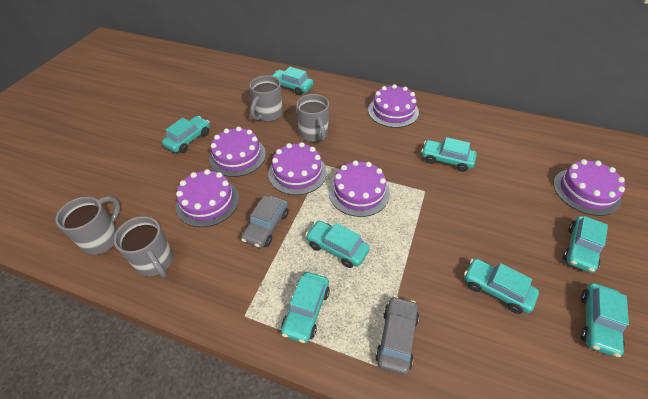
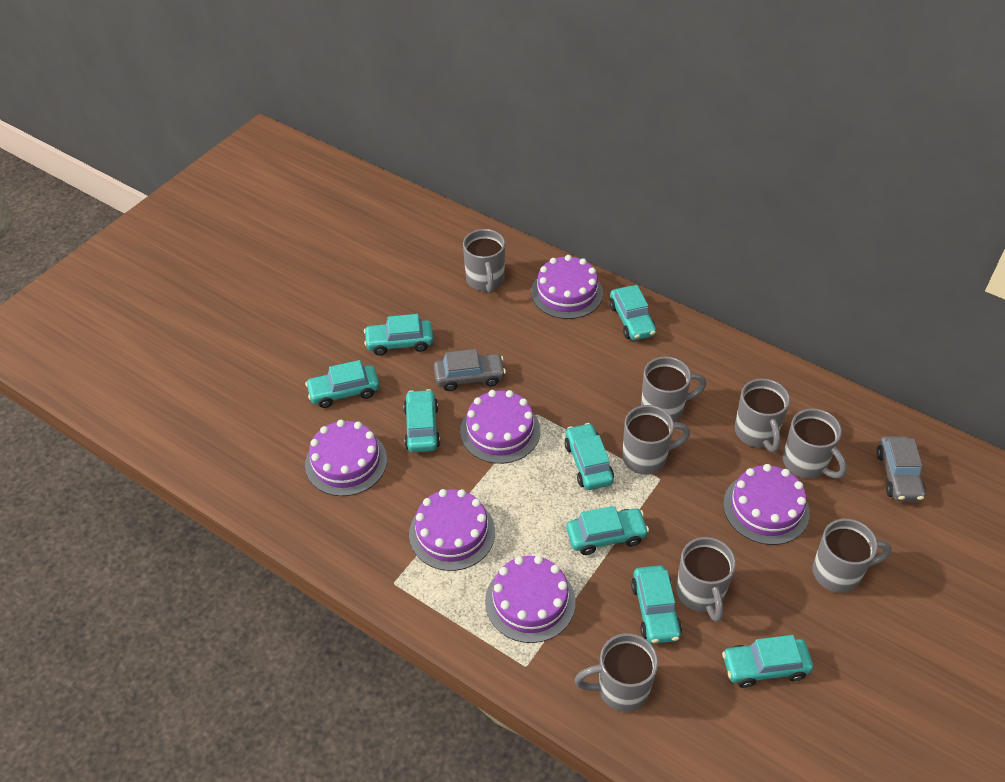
grey mug: [55,196,120,255] [113,216,174,277] [249,75,283,122] [296,94,329,142] = 4 -> [463,229,506,293] [575,633,658,712] [622,405,690,475] [641,357,706,422] [676,537,736,622] [735,378,790,452] [783,408,847,479] [812,519,892,593] = 8

